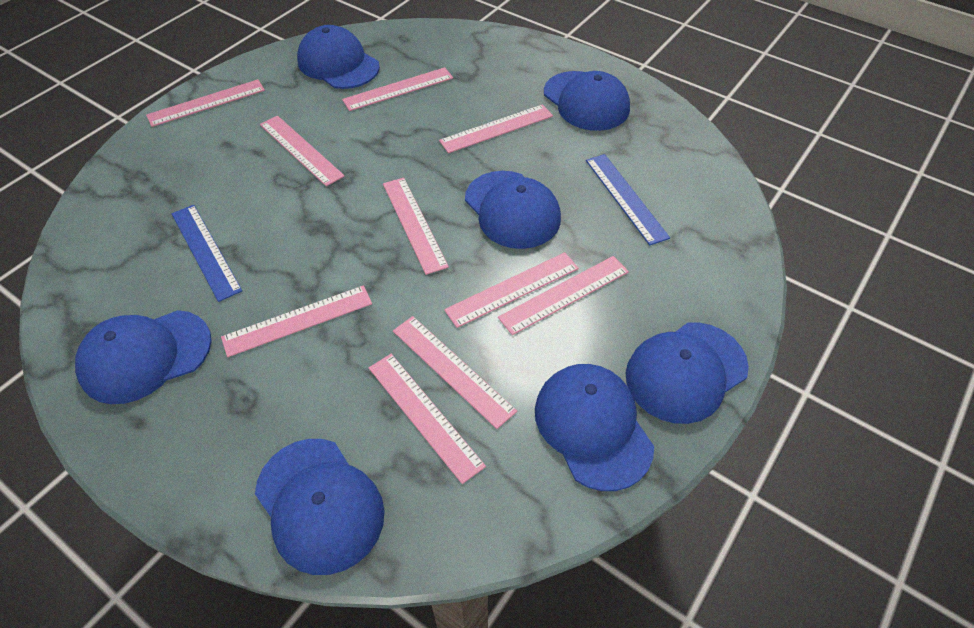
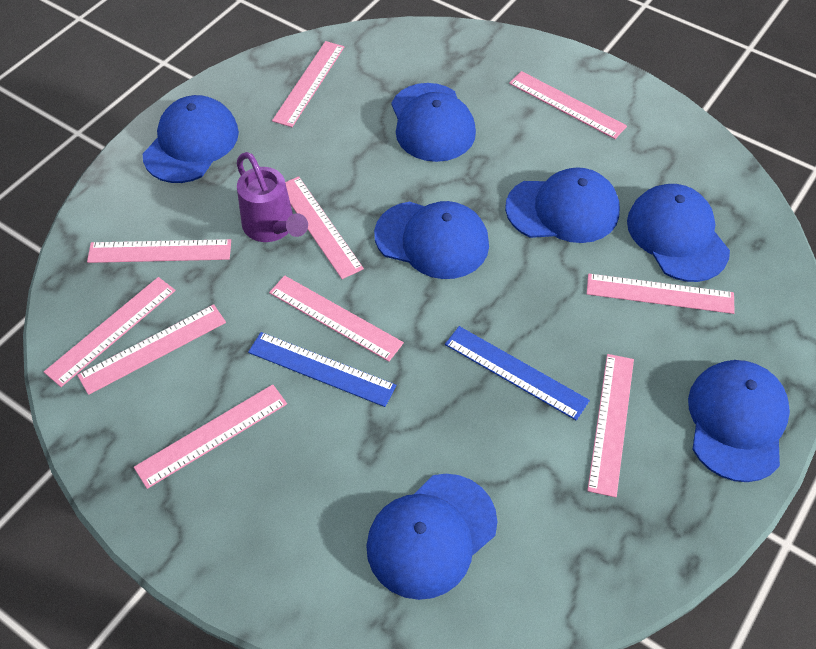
purple watering can: none = 0 -> [237,152,308,242] = 1

